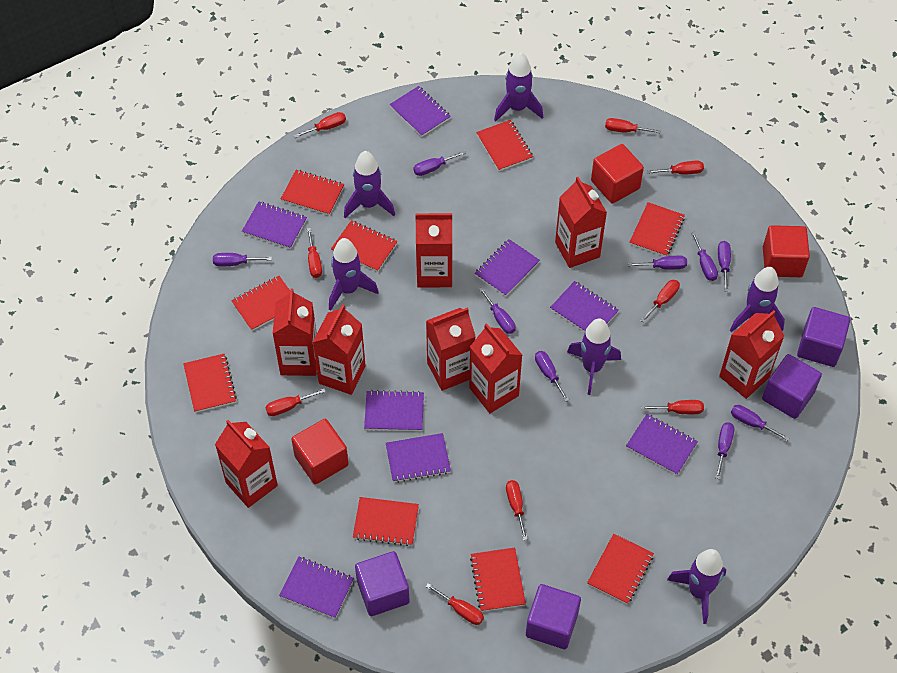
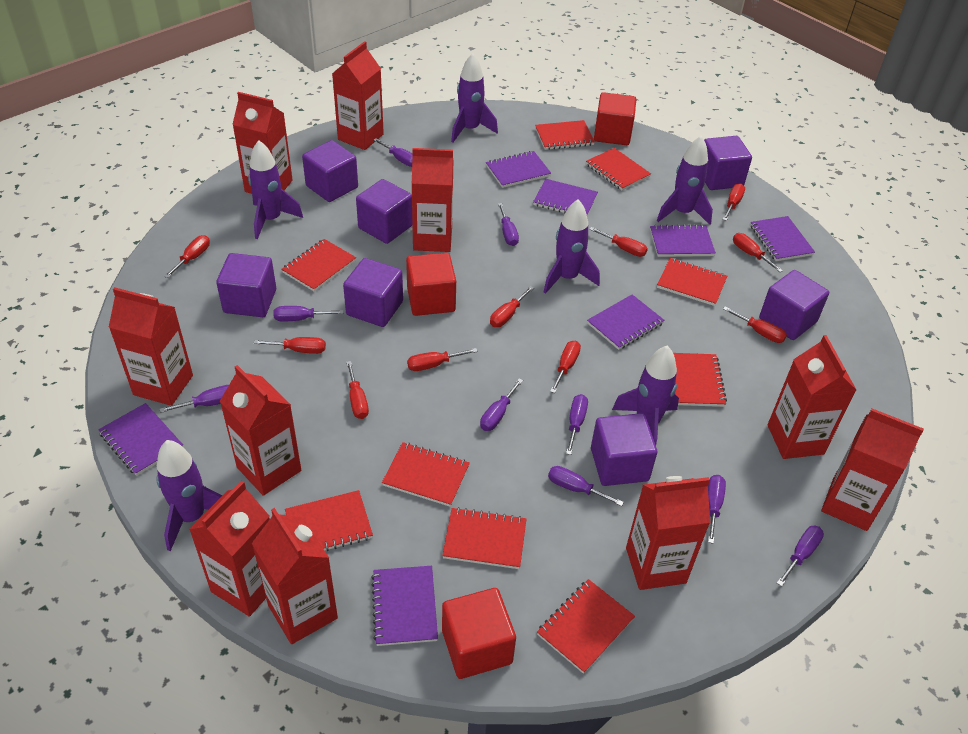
purple cube: [355,551,410,616] [526,584,581,649] [762,354,822,419] [797,307,850,367] = 4 -> [216,253,276,317] [302,140,358,202] [343,258,403,327] [356,179,412,244] [591,413,657,486] [704,136,752,190] [759,270,829,340] = 7
purple notebook: [242,201,307,249] [279,557,354,619] [364,390,424,431] [386,433,451,483] [389,86,451,137] [475,239,540,297] [550,281,619,332] [626,414,698,475] = 8 -> [98,403,183,476] [371,566,438,646] [486,151,551,188] [533,179,598,216] [587,294,664,350] [650,224,716,257] [750,216,815,261] = 7
red carton: [215,420,278,508] [273,289,317,376] [313,304,366,395] [415,213,453,288] [426,307,476,391] [469,323,522,413] [555,177,607,268] [719,310,784,399] = 8 -> [109,287,193,406] [189,481,270,617] [220,365,301,496] [232,92,293,194] [252,508,338,644] [332,41,384,150] [412,148,453,252] [626,476,710,590] [768,335,856,459] [821,408,924,531] = 10
red screwdriver: [265,389,326,416] [294,112,346,138] [307,228,322,278] [426,583,484,625] [506,480,528,540] [605,118,661,134] [640,280,680,323] [641,400,704,414] [647,161,704,175] = 9 -> [164,235,210,278] [253,337,326,354] [346,361,369,419] [407,348,478,371] [490,286,534,327] [550,341,581,393] [589,227,648,257] [723,183,745,221] [723,307,787,343] [733,233,783,272] = 10

